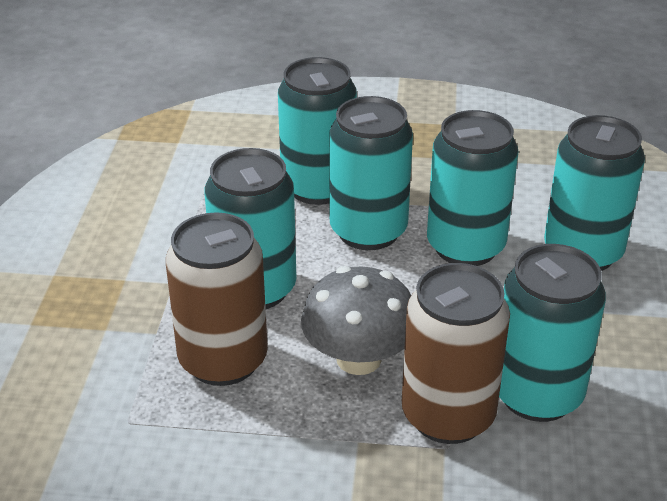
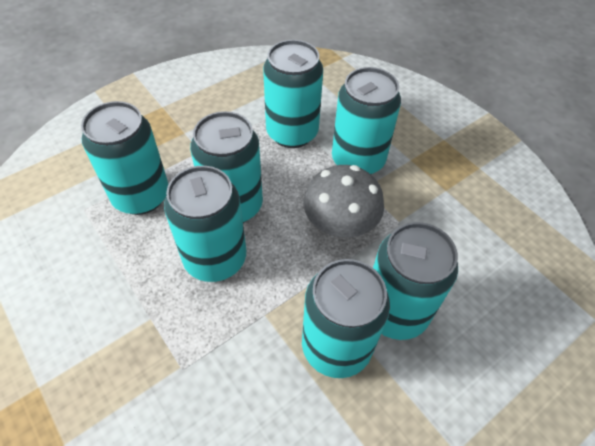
brown can: [166,212,268,386] [402,263,510,444] = 2 -> none = 0
turquoise can: [204,148,296,309] [278,57,357,205] [329,96,413,250] [427,110,518,266] [499,244,606,422] [544,115,645,271] = 6 -> [81,101,169,215] [164,166,246,282] [190,111,263,223] [263,40,323,148] [302,259,390,378] [332,67,401,174] [373,222,458,340] = 7

